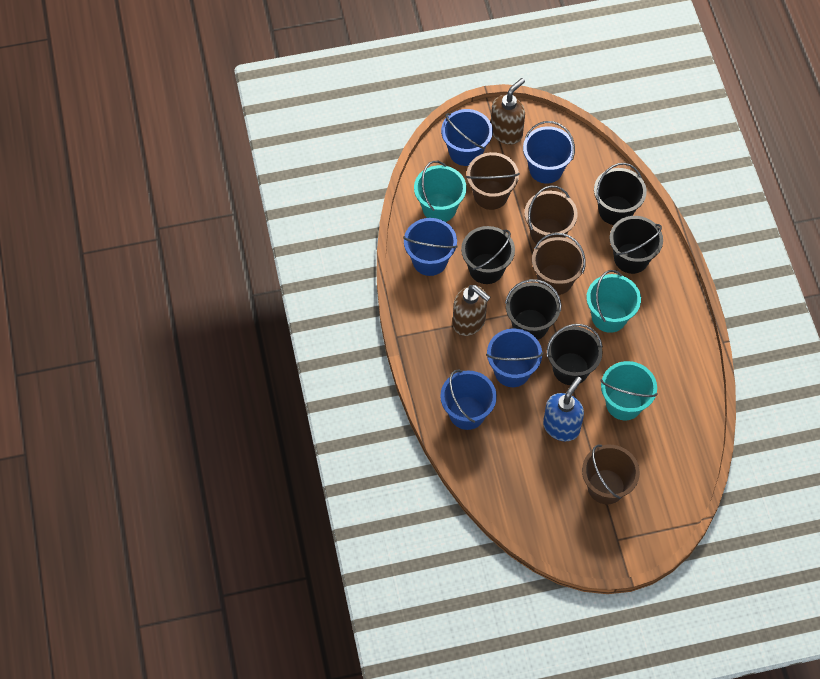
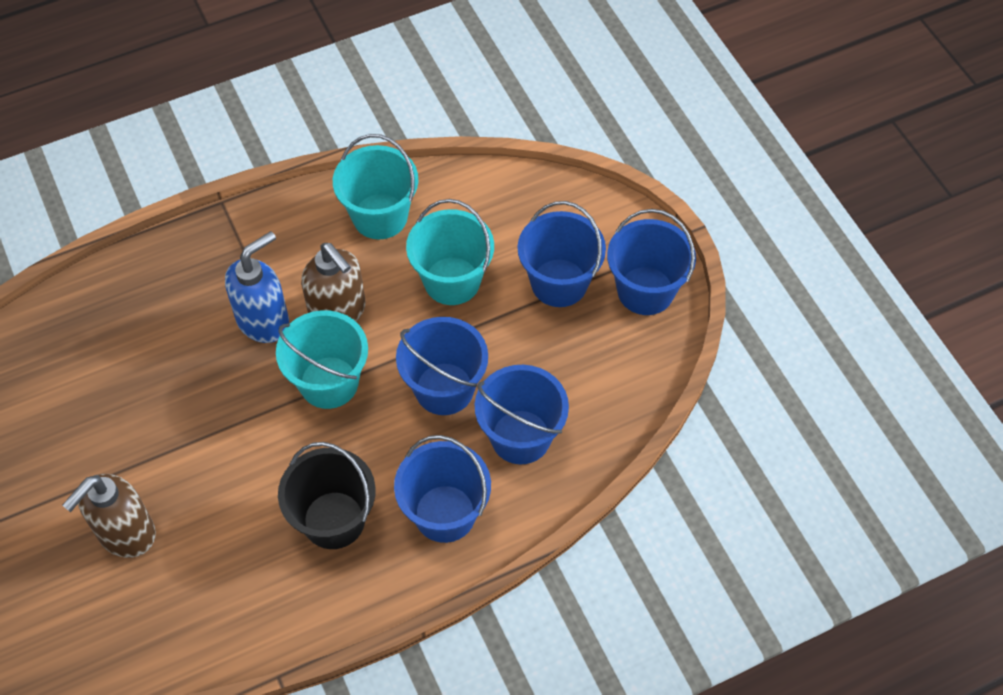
black bucket: [461,226,515,284] [505,279,561,340] [546,324,603,385] [594,163,647,225] [610,216,663,274] = 5 -> [278,442,376,549] = 1
brown bucket: [466,152,520,210] [524,185,578,244] [532,233,586,295] [582,444,640,504] = 4 -> none = 0

